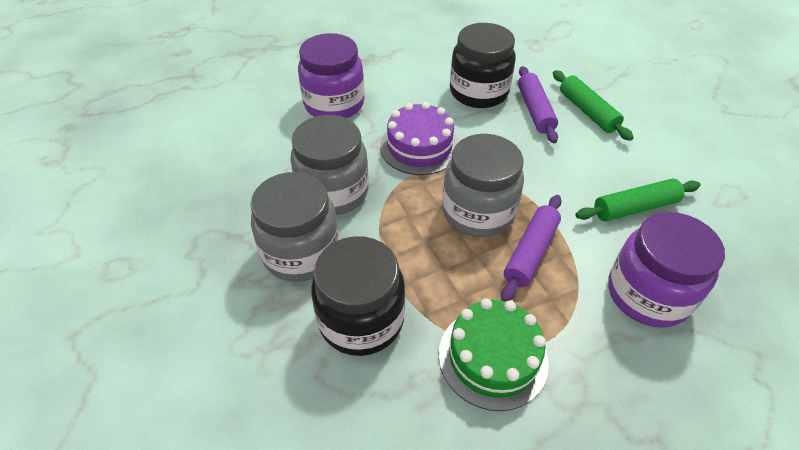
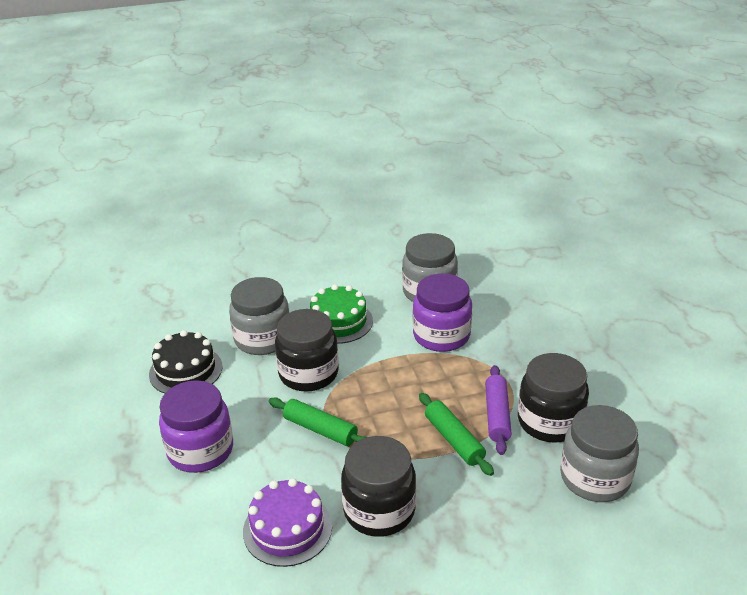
black cake: none = 0 -> [149,330,222,393] = 1
black jar: [311,236,405,356] [450,23,516,108] = 2 -> [275,309,339,392] [341,436,416,537] [518,353,589,443] = 3
purple rolling pin: [501,195,562,301] [518,66,558,143] = 2 -> [485,365,512,455] = 1

